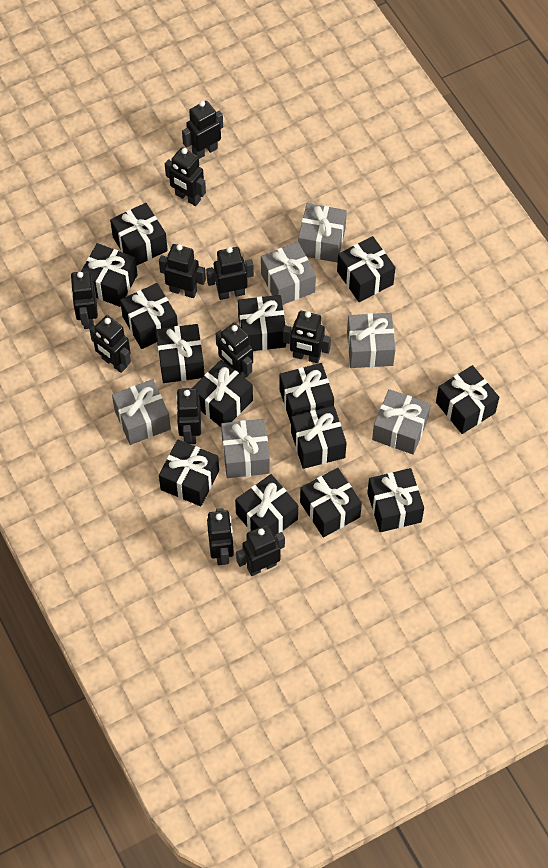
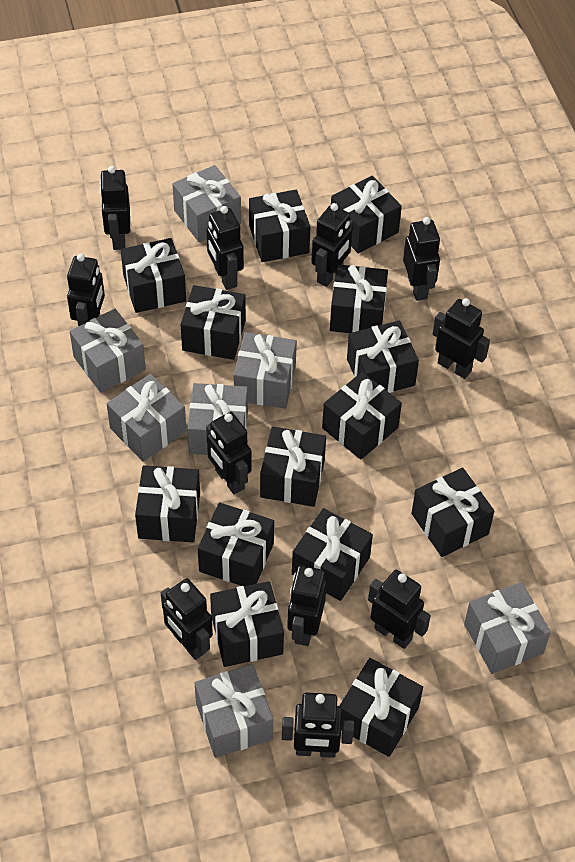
grey gift: [112,379,171,445] [221,419,270,478] [261,242,316,305] [298,203,347,262] [347,313,395,368] [372,389,431,455] = 6 -> [70,309,146,393] [107,374,186,462] [172,165,241,242] [187,383,248,455] [195,664,273,758] [234,332,297,409] [464,582,551,674] = 7

